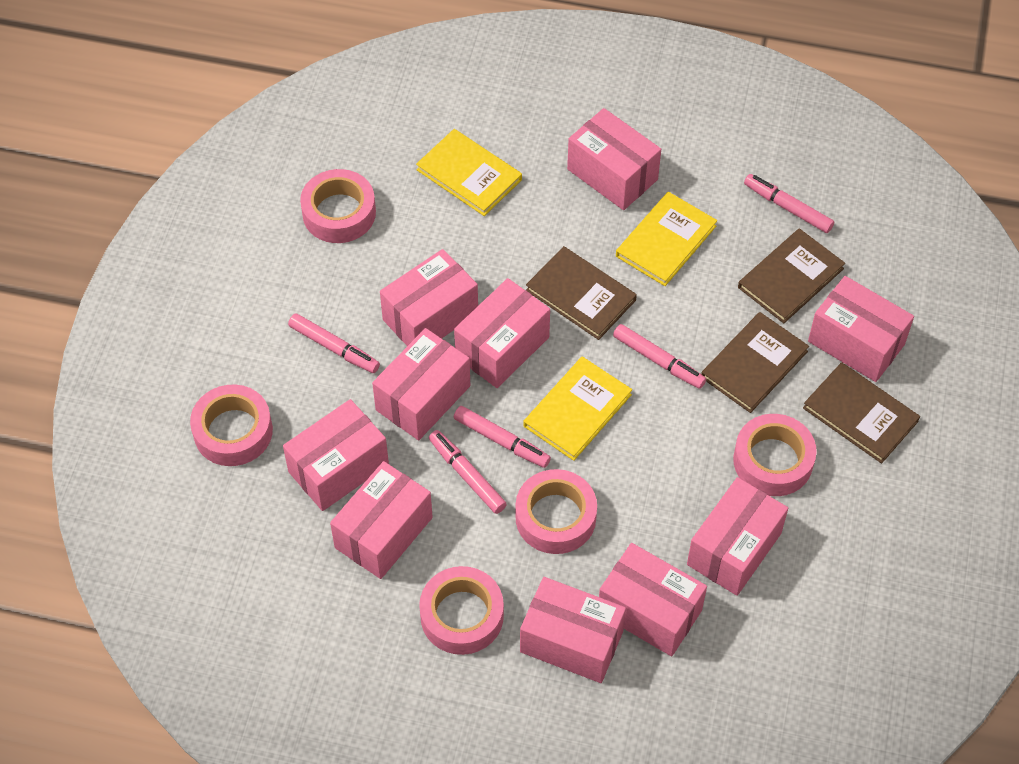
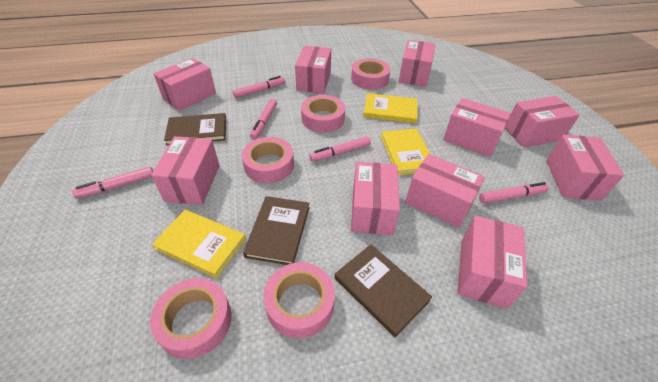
brown book: [526,246,637,340] [701,312,809,413] [738,228,845,323] [803,362,920,464] = 4 -> [164,113,226,146] [243,196,310,265] [335,244,432,337] = 3

